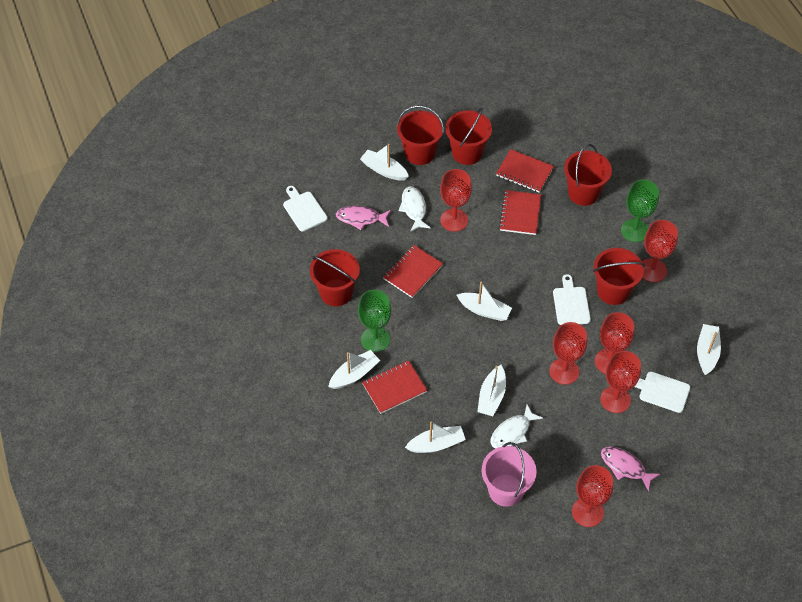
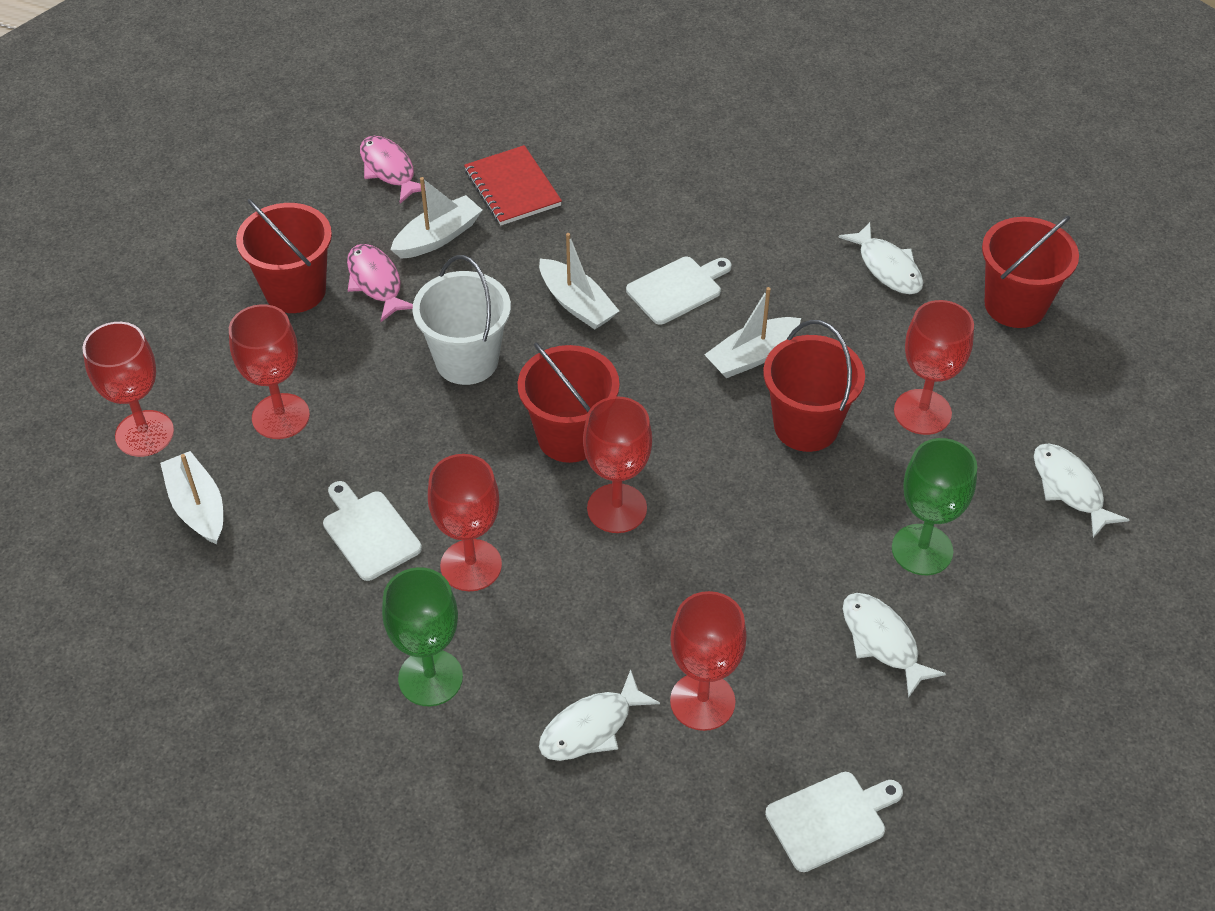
pink bucket: [482,442,537,507] = 1 -> none = 0
red bucket: [310,249,360,306] [397,105,444,165] [446,108,492,165] [564,144,612,206] [593,248,645,305] = 5 -> [236,199,332,313] [518,343,619,463] [763,320,865,452] [982,215,1079,328] = 4
red notebook: [362,360,427,414] [383,245,443,298] [496,149,554,192] [499,190,541,235] = 4 -> [464,145,562,225] = 1
white boat: [328,350,380,389] [360,144,409,181] [405,421,466,453] [456,282,512,321] [477,365,506,416] [697,324,721,375] = 6 -> [160,451,223,545] [390,177,482,259] [539,233,619,330] [704,287,801,378] = 4
white bucket: none = 0 -> [412,255,511,385] = 1
white fish: [398,186,430,232] [491,405,543,449] = 2 -> [539,670,660,761] [839,222,923,294] [843,593,946,698] [1034,443,1129,538] = 4

